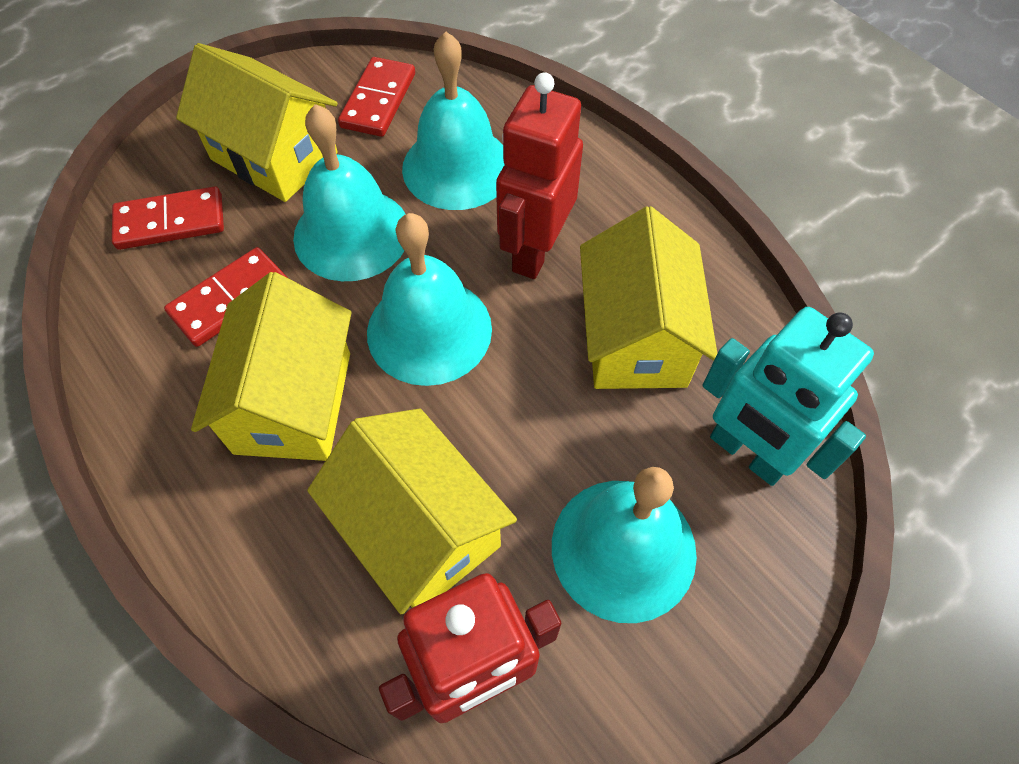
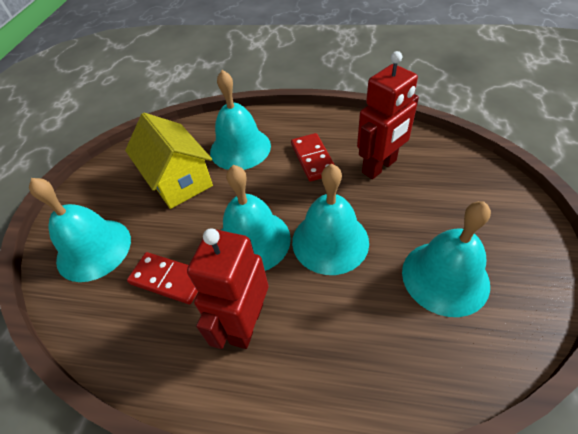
red domino: [112,186,224,250] [164,247,288,347] [338,57,415,137] = 3 -> [127,252,198,304] [291,133,335,182] = 2
turquoise bell: [293,104,405,281] [367,213,492,386] [402,32,505,210] [552,467,697,623] = 4 -> [29,178,131,282] [210,70,271,170] [221,165,291,271] [292,164,369,275] [402,201,491,317] = 5
turquoise robot: [703,307,874,486] = 1 -> none = 0
yellow house: [176,43,338,202] [191,272,351,461] [307,408,517,614] [580,206,717,389] = 4 -> [125,113,213,209] = 1

